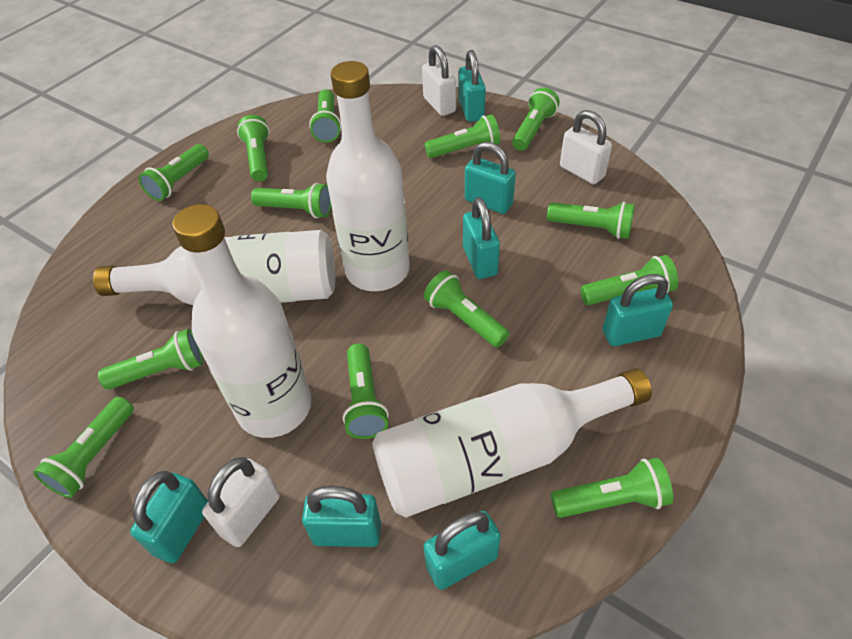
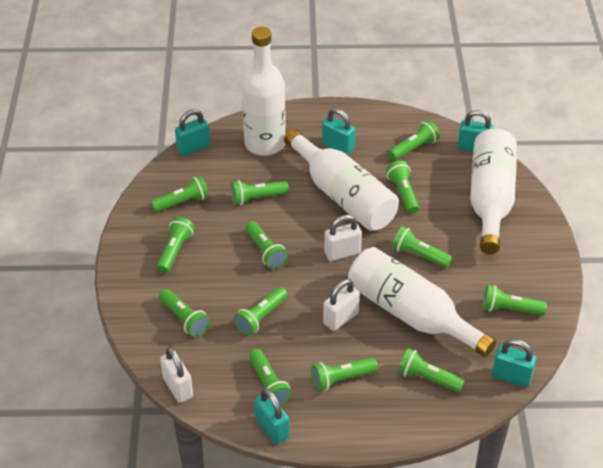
turquoise padlock: [130,471,208,563] [302,486,381,547] [424,511,501,590] [459,50,486,122] [463,197,500,279] [465,142,516,214] [603,274,673,346] = 7 -> [175,109,210,156] [254,388,289,445] [322,108,355,155] [458,110,494,152] [492,339,537,387] = 5

